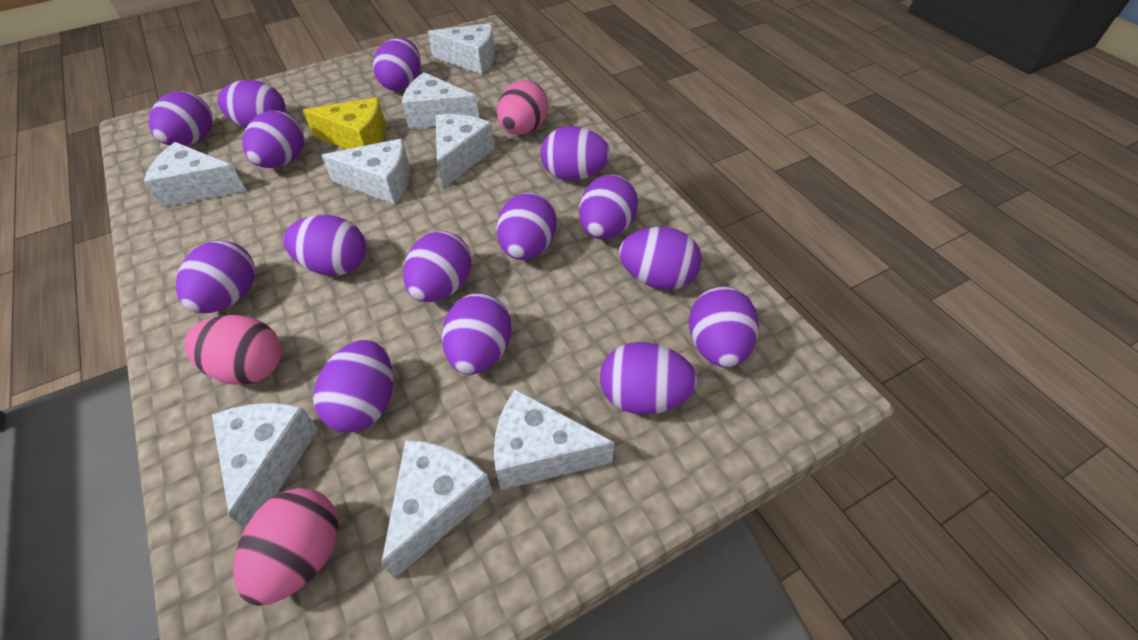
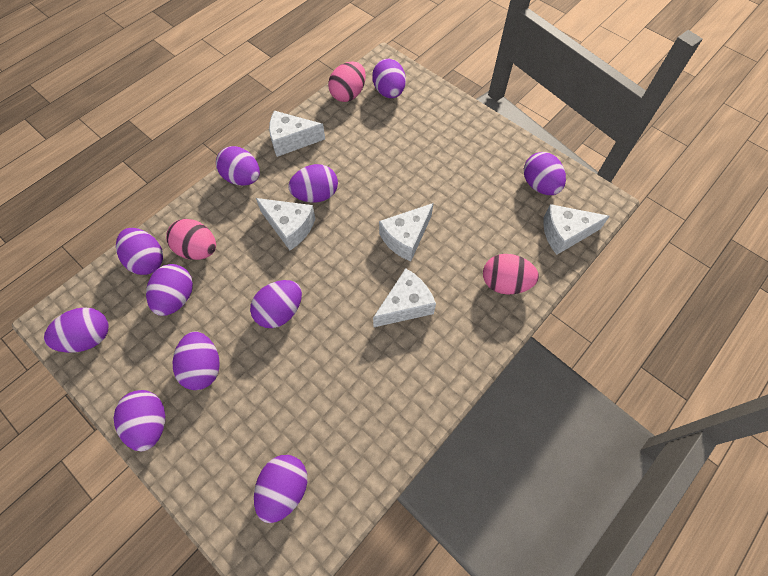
purple egg: [149,91,213,146] [176,240,255,313] [218,80,286,128] [242,111,304,168] [283,215,366,276] [313,340,393,433] [373,38,421,91] [403,231,472,302] [442,293,512,375] [497,193,556,260] [540,126,610,181] [579,175,638,239] [600,342,697,414] [619,227,702,290] [689,286,759,368] = 15 -> [44,307,109,353] [114,390,165,451] [116,228,163,275] [146,264,193,316] [172,332,220,390] [216,146,260,186] [250,280,302,328] [254,455,308,523] [288,164,338,202] [372,59,406,98] [524,152,566,195] = 11
white cheese: [143,142,246,208] [212,403,319,528] [321,139,410,204] [381,440,493,579] [402,72,479,129] [427,23,495,74] [436,114,495,188] [494,389,614,490] = 8 -> [256,198,316,250] [269,110,325,157] [373,268,436,327] [379,203,433,261] [543,204,610,255] = 5
yellow cheese: [303,97,386,149] = 1 -> none = 0

